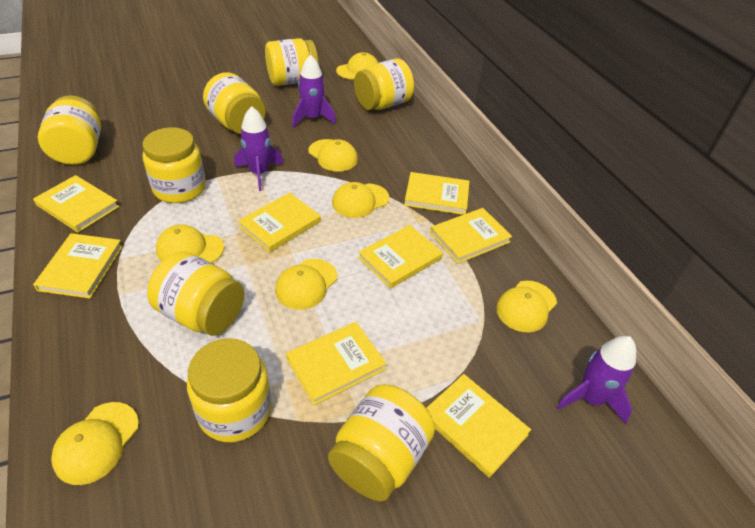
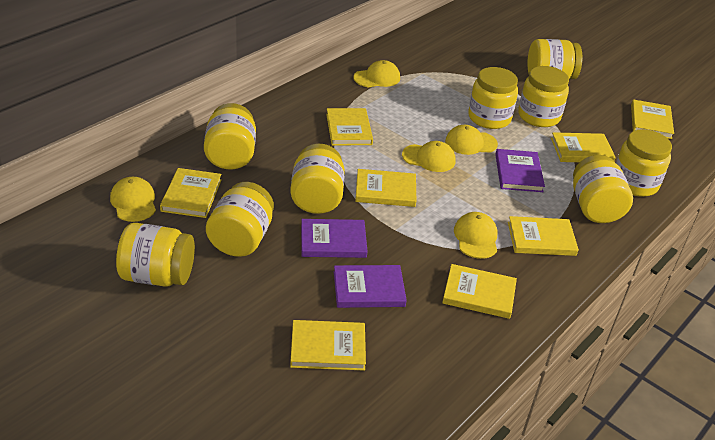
purple book: none = 0 -> [301,219,368,258] [334,265,407,308] [495,149,545,192] = 3
purple rocket: [234,106,283,191] [292,55,336,128] [557,336,636,424] = 3 -> none = 0
yellow cap: [51,402,139,485] [156,225,224,263] [275,259,337,310] [308,139,358,172] [332,182,390,218] [336,52,378,79] [496,281,557,332] = 7 -> [110,177,156,222] [354,60,400,88] [402,141,456,172] [445,125,498,155] [454,212,497,259] = 5
yellow jar: [38,95,101,165] [143,127,206,203] [147,251,244,336] [187,338,272,442] [203,72,266,134] [265,38,319,86] [328,384,435,501] [354,59,414,110] = 8 -> [116,223,195,287] [204,103,256,170] [206,182,274,257] [290,144,345,214] [468,67,518,129] [518,66,569,127] [527,39,582,79] [573,155,633,223] [616,129,672,197] = 9

